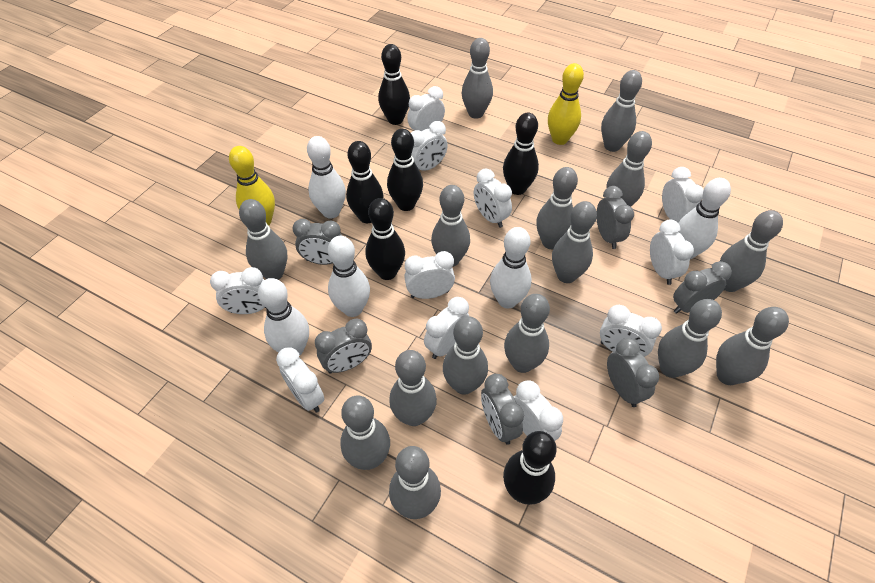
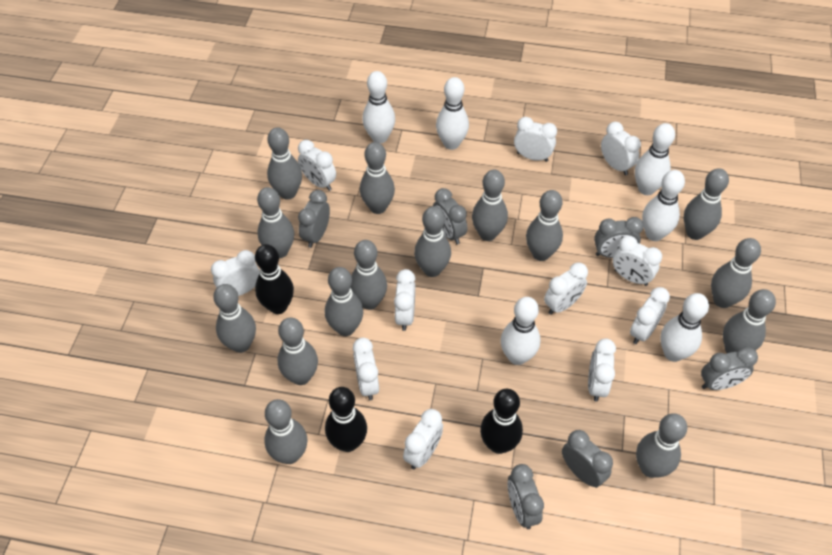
black bowling pin: [346,141,383,223] [365,198,405,280] [378,44,410,125] [387,129,423,211] [503,113,539,195] [503,431,557,505] = 6 -> [255,244,294,314] [325,387,367,452] [480,389,523,454] = 3
white bowling pin: [258,278,309,356] [307,136,346,219] [328,236,370,317] [490,227,532,308] [678,178,731,260] = 5 -> [362,71,395,144] [436,77,469,150] [501,297,540,365] [635,123,675,195] [642,170,685,241] [660,293,709,362] = 6
yellow bowling pin: [229,146,275,226] [548,63,584,145] = 2 -> none = 0

